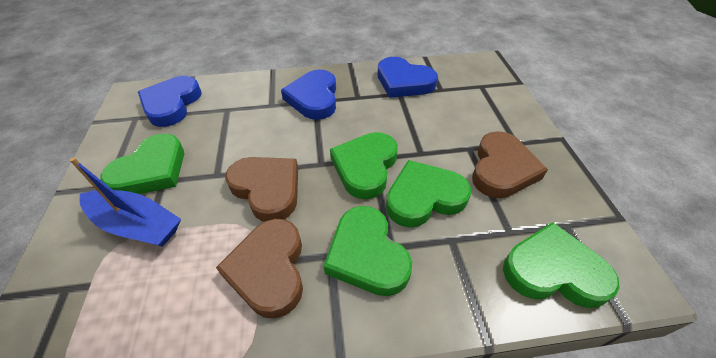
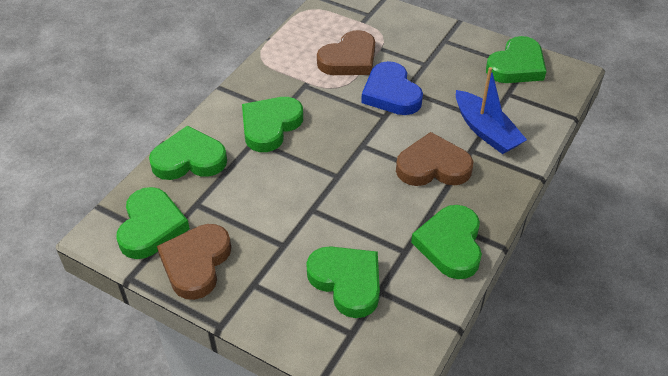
blue heart: [138,76,202,127] [281,70,336,120] [378,57,438,98] = 3 -> [361,61,423,115] = 1
green heart: [100,134,184,194] [324,206,412,296] [330,132,398,199] [386,160,471,228] [503,222,620,308] = 5 -> [116,187,190,259] [149,126,227,180] [242,97,303,152] [306,246,380,318] [411,205,482,279] [486,36,546,83] = 6

